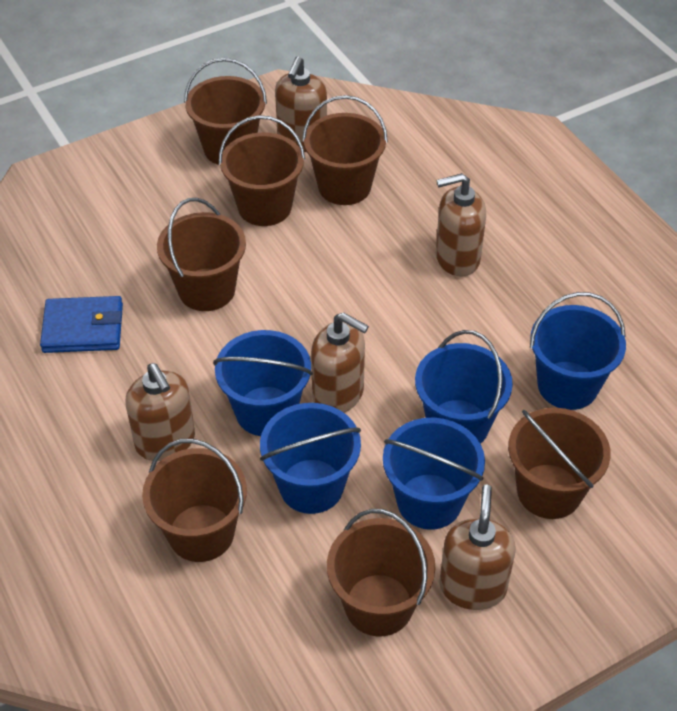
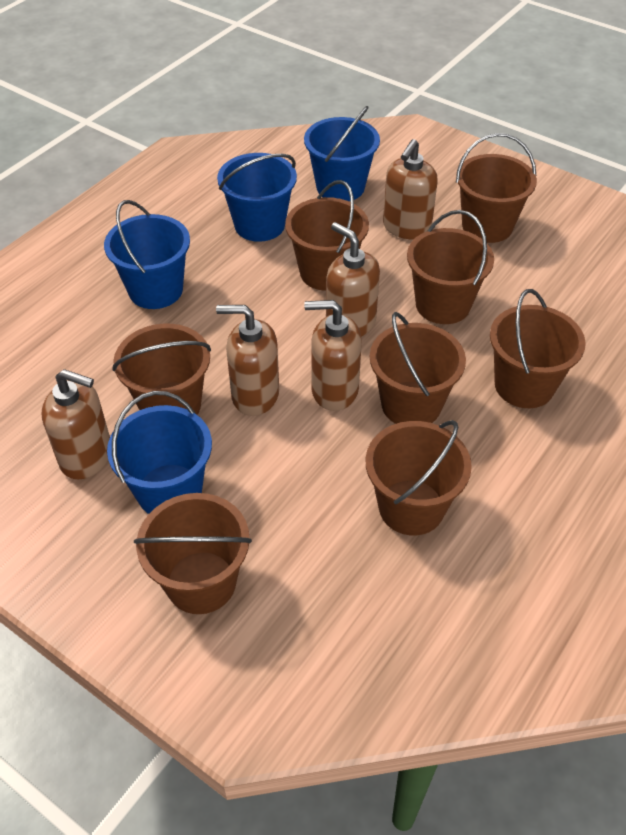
blue bucket: [213,330,313,436] [260,403,361,514] [383,418,485,530] [415,330,513,444] [530,292,626,410] = 5 -> [104,200,190,309] [107,391,212,514] [217,153,297,242] [304,106,380,201] = 4
blue wallet: [40,296,123,353] = 1 -> none = 0
brown bucket: [142,439,247,562] [157,198,246,311] [184,58,267,165] [219,115,305,226] [302,95,388,205] [327,509,436,636] [508,408,611,519] = 7 -> [112,324,211,415] [134,493,252,614] [285,180,369,291] [366,420,472,535] [370,312,466,424] [407,210,494,324] [456,133,537,243] [490,289,586,408] = 8

